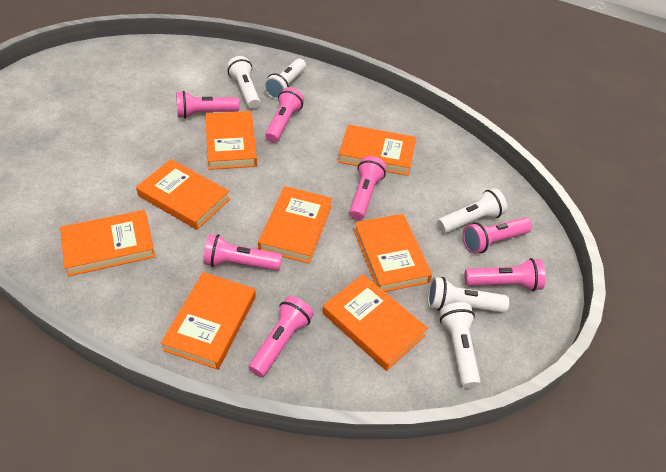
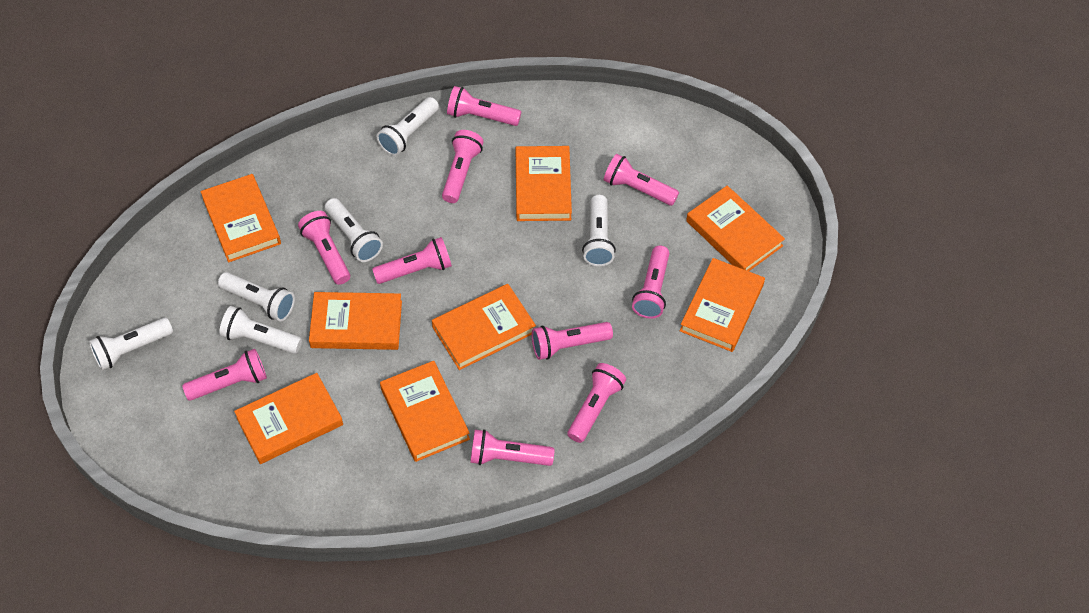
pink flashlight: [176,91,239,118] [203,234,282,270] [248,296,314,377] [265,87,304,143] [349,156,386,220] [462,217,532,254] [464,258,545,291] = 7 -> [182,349,267,401] [298,211,350,285] [372,237,452,284] [442,130,484,203] [447,86,521,126] [470,429,555,466] [532,322,613,360] [567,363,626,443] [604,154,679,206] [632,246,669,319] = 10
white flashlight: [227,56,260,109] [264,58,306,100] [428,277,509,313] [437,188,507,233] [439,302,481,388] = 5 -> [89,318,173,370] [218,272,295,321] [219,306,302,354] [325,198,383,262] [377,97,439,156] [582,195,616,266] = 6

